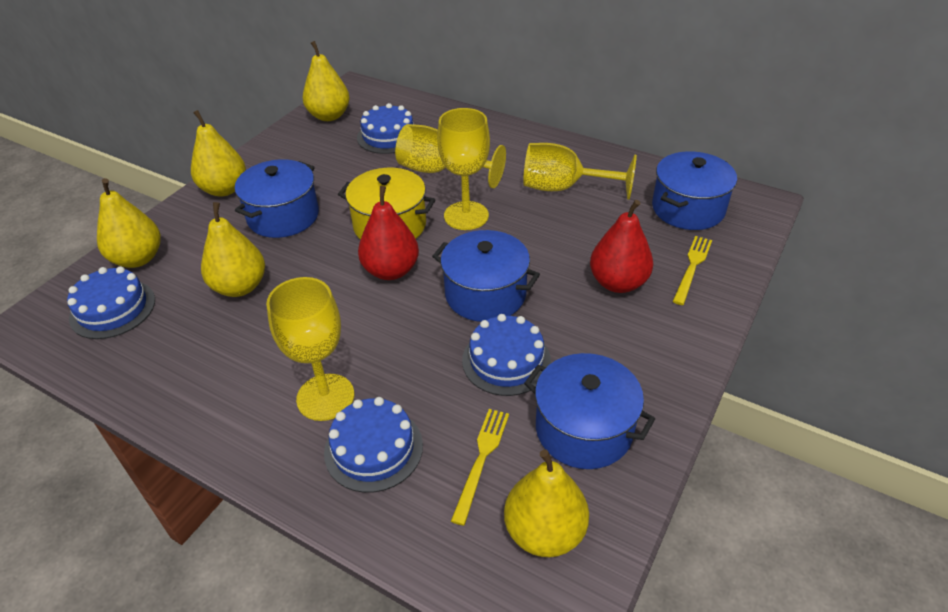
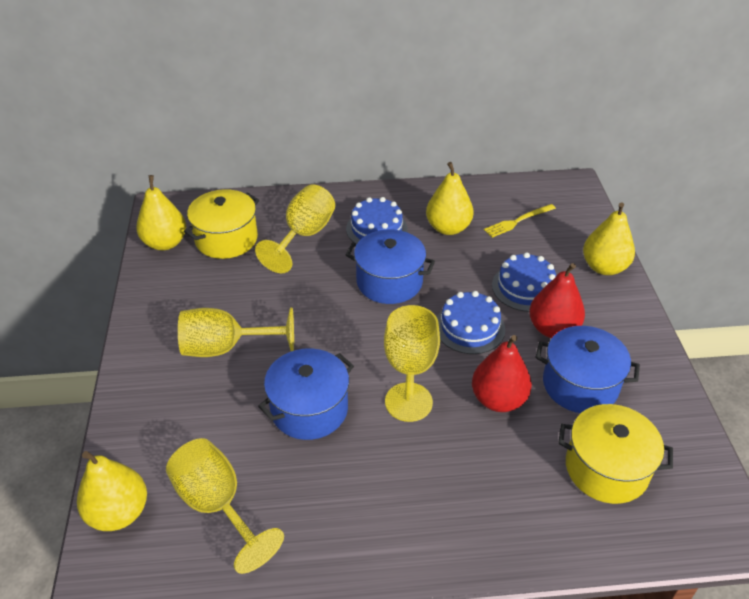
blue cake: [67,267,155,339] [324,397,423,493] [357,103,413,154] [462,314,551,396] = 4 -> [346,197,408,243] [437,291,505,354] [492,252,556,312] = 3
blue pot: [235,159,319,238] [432,230,540,322] [524,353,655,469] [652,151,737,230] = 4 -> [258,348,354,440] [346,229,435,304] [535,326,640,413] = 3
yellow fork: [451,409,509,526] [672,236,712,305] = 2 -> [484,204,556,237] = 1
yellow pear: [97,178,161,268] [191,110,246,197] [201,202,265,297] [303,41,350,121] [504,449,589,557] = 5 -> [77,451,147,531] [136,175,186,250] [426,162,474,235] [583,202,635,275] = 4
yellow pot: [338,168,435,240] = 1 -> [184,189,259,259] [558,404,673,504] = 2

